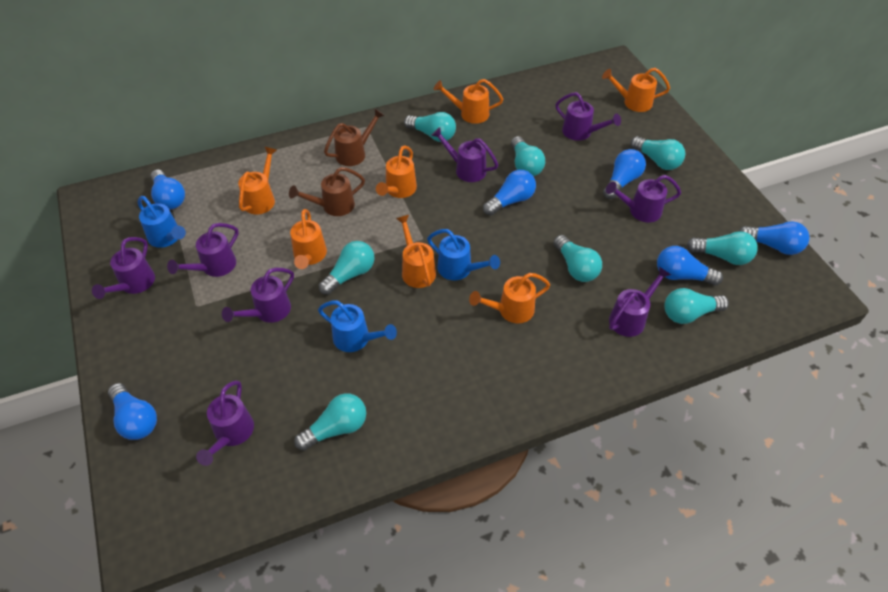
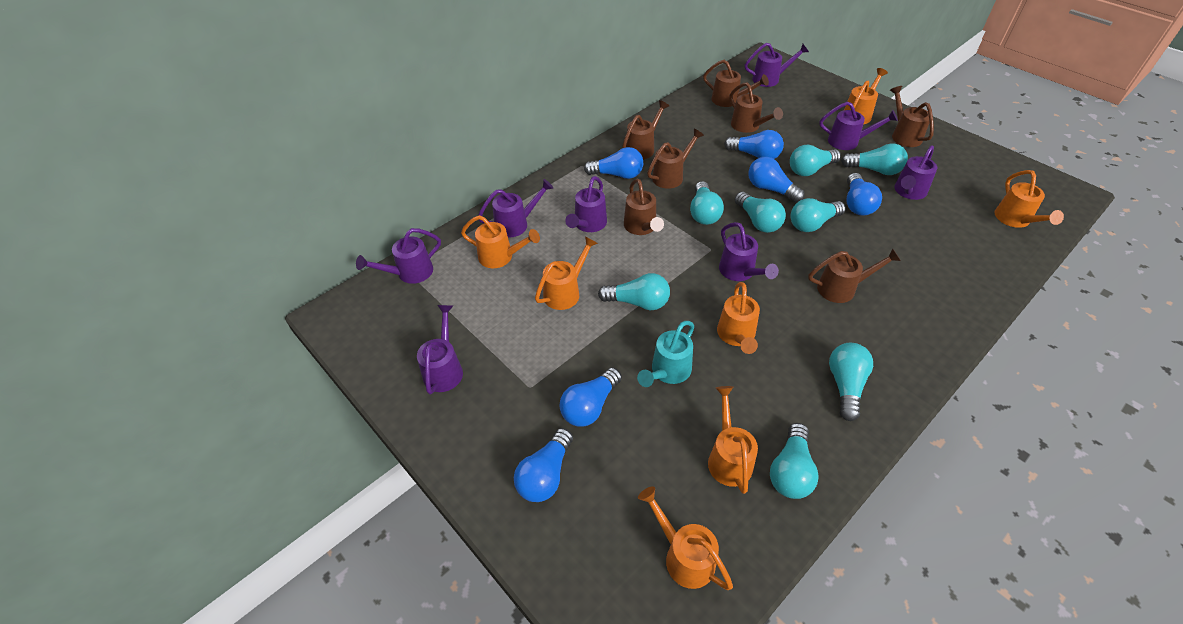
blue watering can: [138,196,186,248] [318,301,397,352] [427,229,500,280] = 3 -> none = 0
brown watering can: [289,167,365,216] [324,109,385,166] = 2 -> [623,100,669,159] [624,179,664,235] [647,128,704,189] [703,60,769,107] [730,82,783,133] [808,248,901,303] [890,86,934,147] = 7
turquoise watering can: none = 0 -> [637,321,695,387] = 1

